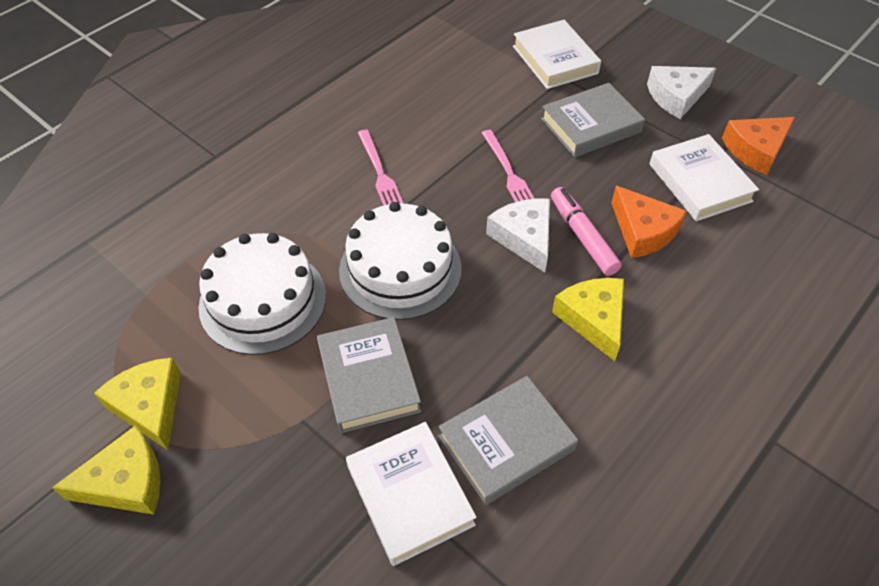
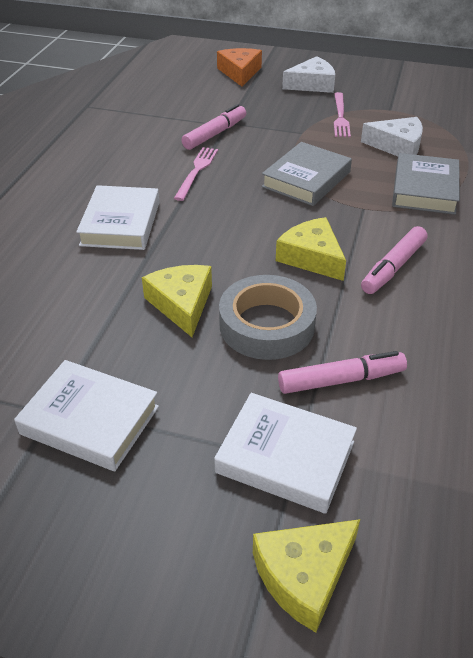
grey book: [317,317,421,433] [438,376,578,505] [541,83,645,157] = 3 -> [261,142,352,206] [392,153,460,215] = 2
grey tape: none = 0 -> [219,275,317,360] = 1
orange cheese: [611,186,687,258] [722,117,795,176] = 2 -> [217,48,262,86] = 1
pink marker: [551,187,622,276] = 1 -> [181,104,246,150] [278,351,407,394] [361,226,427,294] = 3
white cake: [199,233,326,355] [339,202,462,320] = 2 -> none = 0

